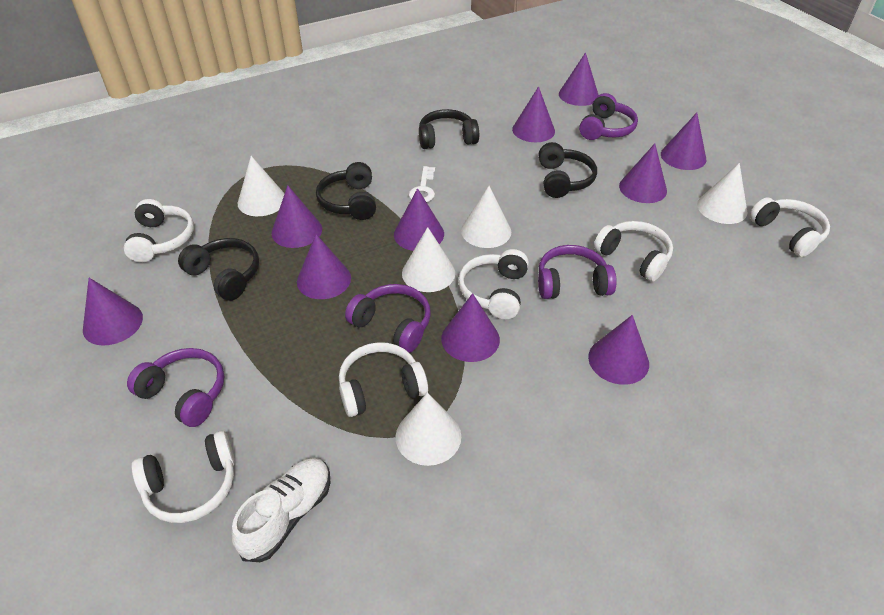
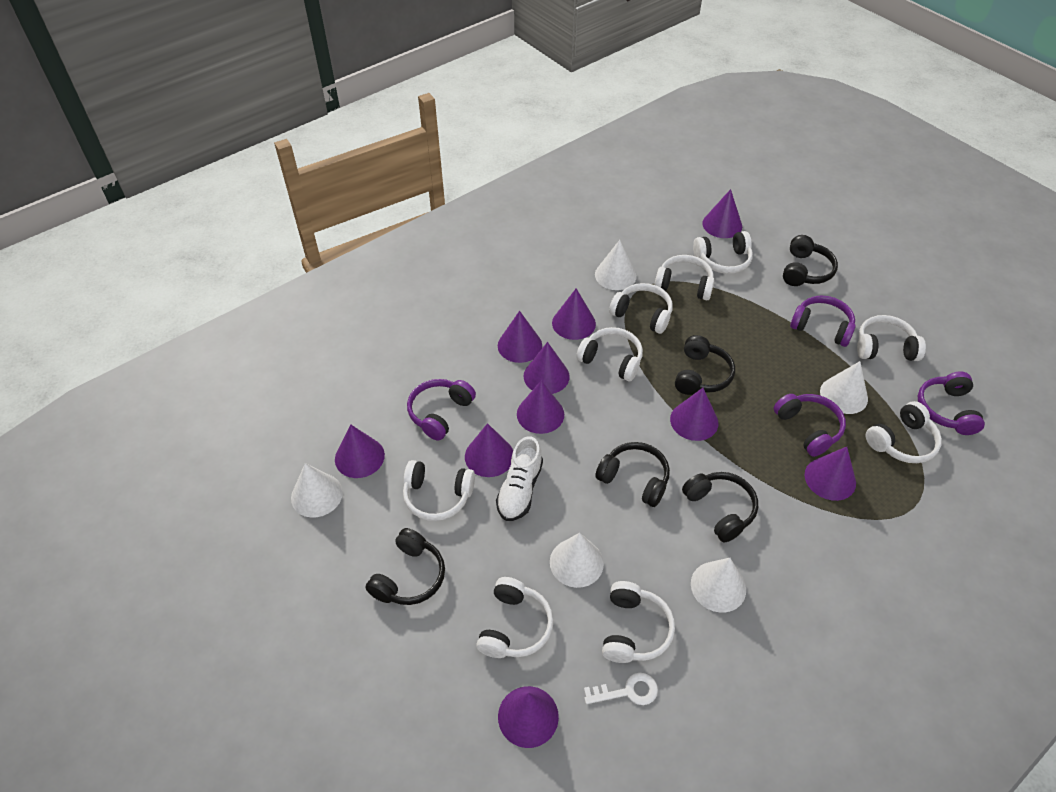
black headphones: [178,238,259,301] [316,162,376,220] [419,109,479,149] [539,142,597,198] = 4 -> [366,528,445,605] [595,442,670,507] [675,335,735,395] [682,472,758,543] [783,235,838,286] = 5
white headphones: [123,199,194,262] [131,431,235,523] [339,342,428,417] [458,249,529,319] [594,221,673,281] [750,197,830,257] = 6 -> [403,460,475,521] [476,577,554,658] [576,327,643,381] [602,581,675,663] [609,283,673,334] [655,255,714,300] [693,231,753,274] [857,315,926,361] [866,401,942,463] = 9

